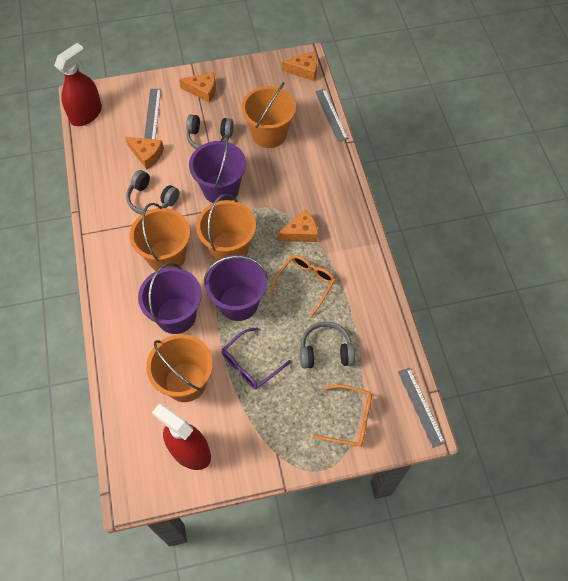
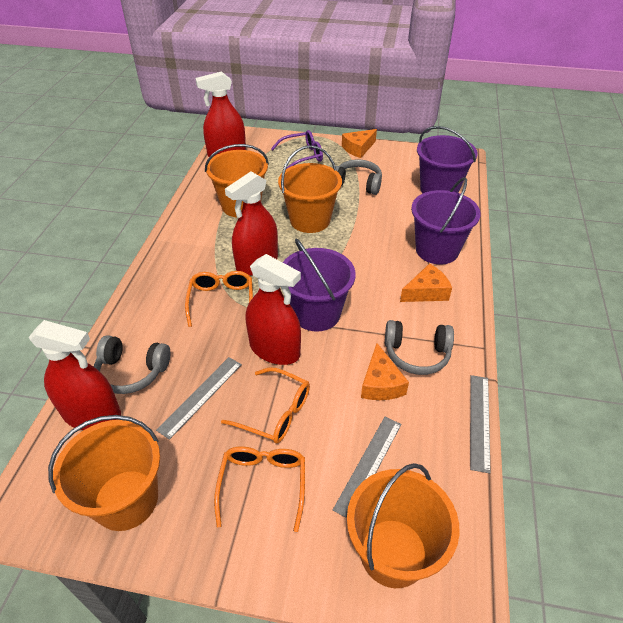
orange cheese: [125,137,164,170] [179,72,216,103] [277,209,318,242] [282,51,317,81] = 4 -> [342,129,377,158] [361,343,409,400] [400,263,452,302] = 3
orange glasses: [270,255,335,317] [313,385,372,447] = 2 -> [185,271,253,327] [214,446,305,532] [221,367,310,444] = 3
red spray bottle: [54,43,102,126] [152,404,211,470] = 2 -> [29,320,121,430] [195,71,246,157] [225,171,278,276] [246,254,301,365] = 4

